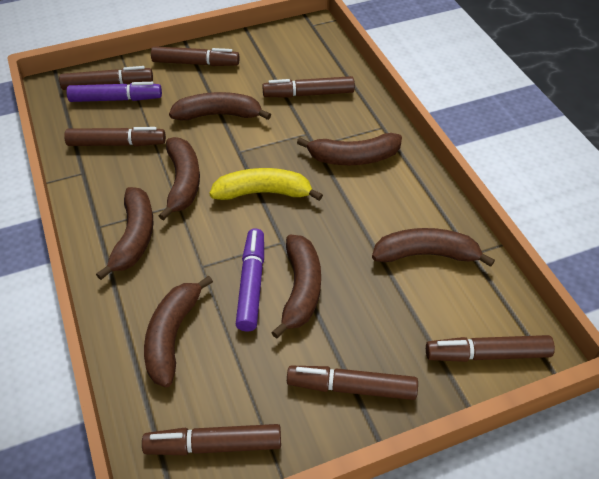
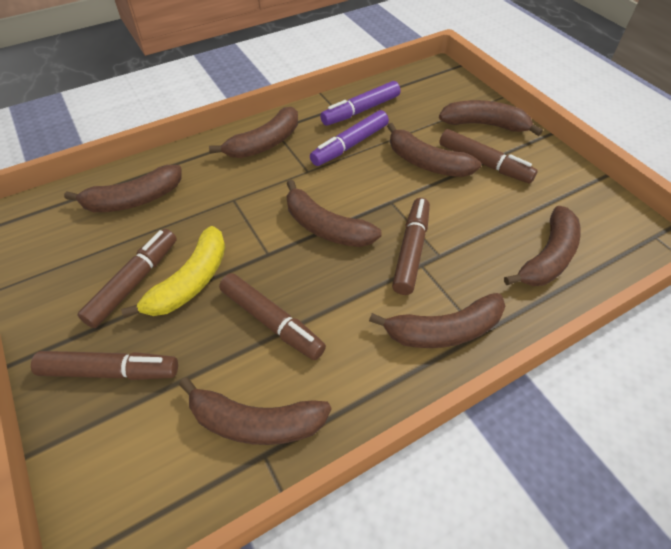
brown banana: [96,187,154,280] [144,276,213,388] [159,137,200,220] [169,92,271,120] [271,234,321,339] [297,133,402,165] [372,228,495,267] = 7 -> [64,165,182,212] [179,377,331,445] [209,107,298,158] [287,180,382,247] [369,293,505,348] [387,123,481,177] [439,100,543,136] [504,206,581,286] = 8
brown marker: [59,66,153,90] [64,127,166,146] [142,424,281,456] [151,46,240,66] [262,76,355,98] [287,366,418,400] [426,335,555,362] = 7 -> [31,351,178,380] [77,229,177,328] [219,273,326,360] [392,198,430,295] [439,129,538,183] = 5

